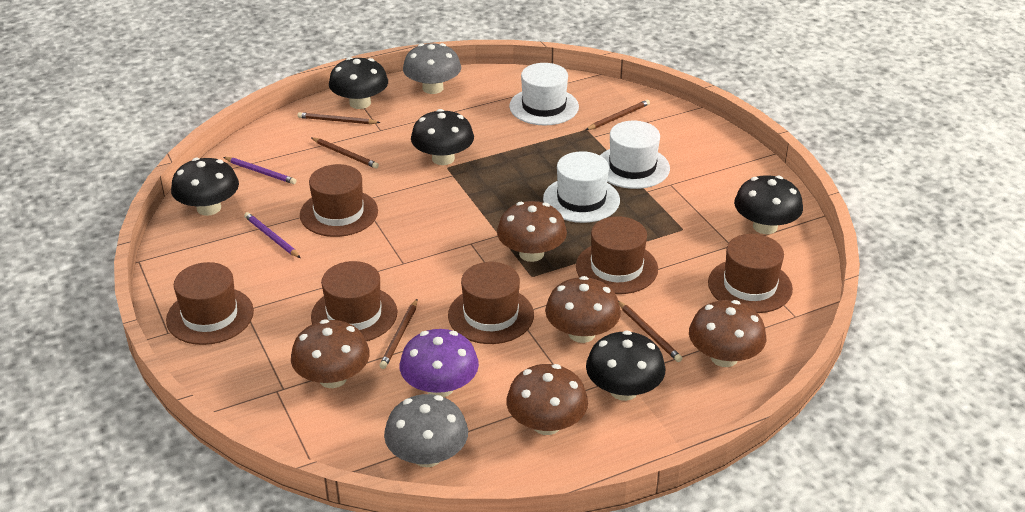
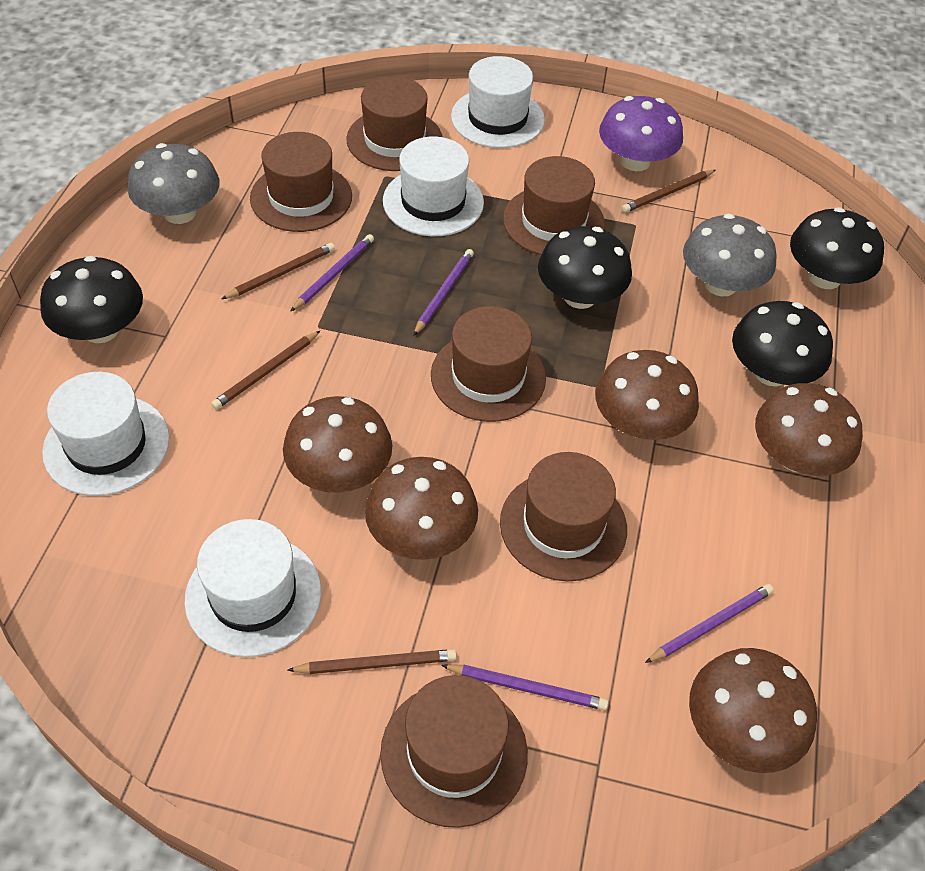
black mushroom: [171,157,239,216] [329,57,388,109] [411,109,474,165] [586,331,666,401] [734,175,803,234] = 5 -> [40,256,143,343] [538,226,632,309] [732,301,833,387] [790,207,884,289] = 4
brown pencil: [297,112,380,124] [311,137,379,169] [379,299,417,369] [586,100,650,130] [618,301,682,362] = 5 -> [211,331,320,409] [222,243,335,299] [287,649,457,674] [622,170,716,213] = 4
purple pencil: [223,157,296,184] [244,212,300,258] = 2 -> [290,234,374,312] [413,249,474,336] [441,664,609,710] [645,584,774,663] = 4
white hat: [509,63,579,126] [543,151,620,223] [600,121,670,189] = 3 -> [42,372,170,496] [184,519,321,657] [383,136,484,236] [451,56,545,148] = 4

